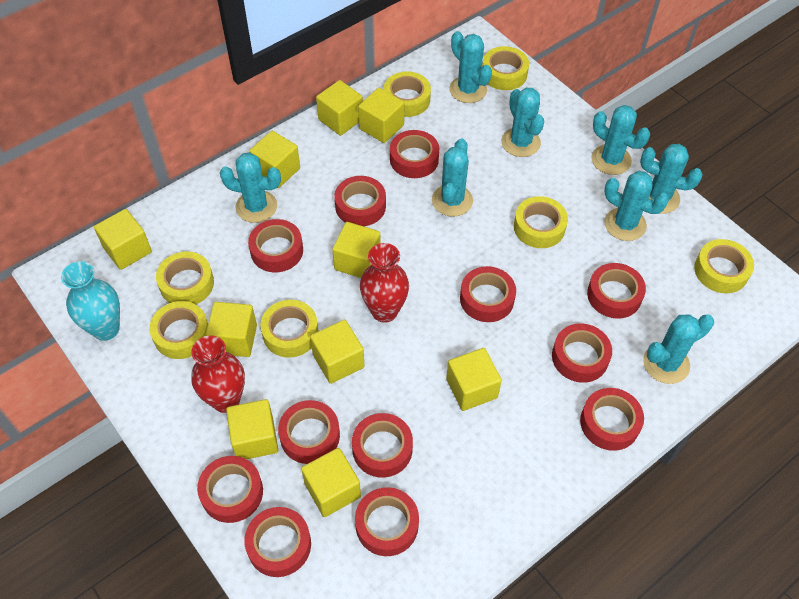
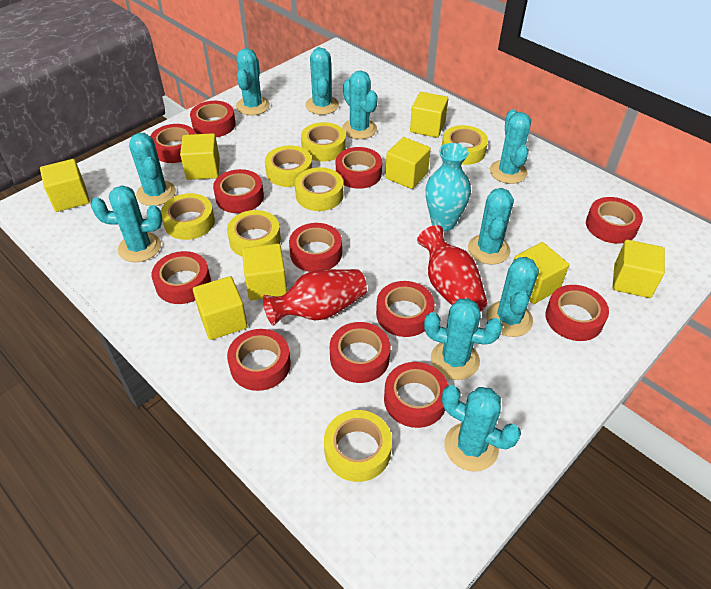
turquoise cactus: [220,152,281,223] [432,138,473,217] [449,31,492,103] [501,88,544,157] [591,105,650,175] [604,171,669,241] [640,144,703,214] [643,314,714,384] = 8 -> [91,186,163,262] [129,133,176,206] [236,48,270,115] [305,47,339,115] [342,70,378,139] [424,298,503,380] [442,385,521,472] [468,188,514,264] [486,257,539,337] [490,109,531,184] = 10
yellow cube: [94,209,152,270] [206,302,257,357] [226,399,278,459] [249,131,300,188] [301,448,361,517] [310,320,364,384] [316,80,363,136] [332,222,381,278] [358,88,405,143] [446,348,502,411] = 10 -> [40,159,90,212] [180,133,220,180] [193,276,248,340] [242,244,287,300] [385,137,431,189] [410,92,448,138] [514,242,569,304] [613,240,665,298] = 8

